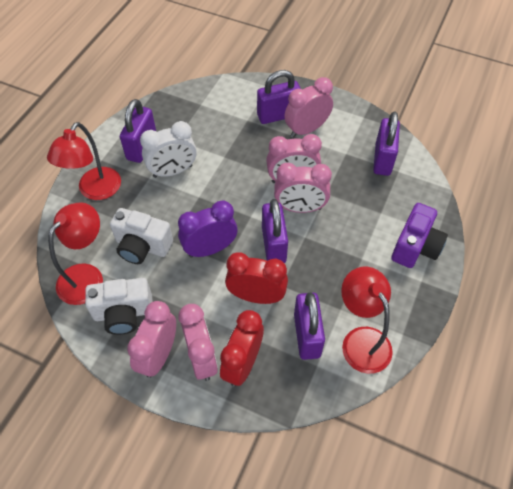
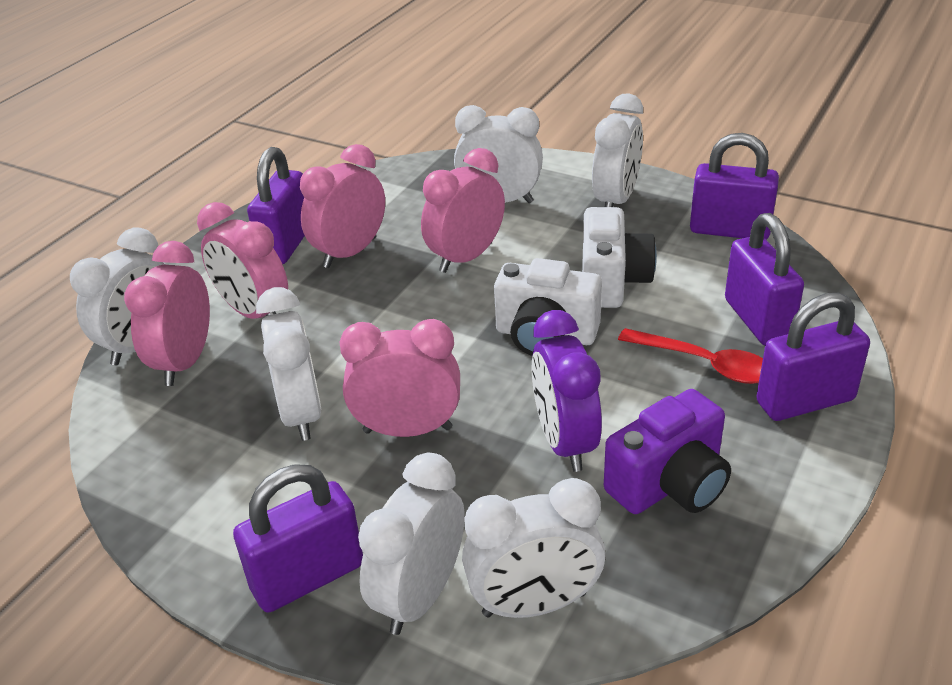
red clock: [220,310,264,386] [225,252,288,304] = 2 -> none = 0
red lamp: [47,122,121,200] [48,202,103,305] [341,267,393,374] = 3 -> none = 0
red spoon: none = 0 -> [618,328,763,384] = 1
white clock: [140,121,197,178] = 1 -> [70,227,166,365] [256,287,321,441] [358,453,465,635] [454,105,543,203] [462,478,606,618] [592,94,643,207] = 6

